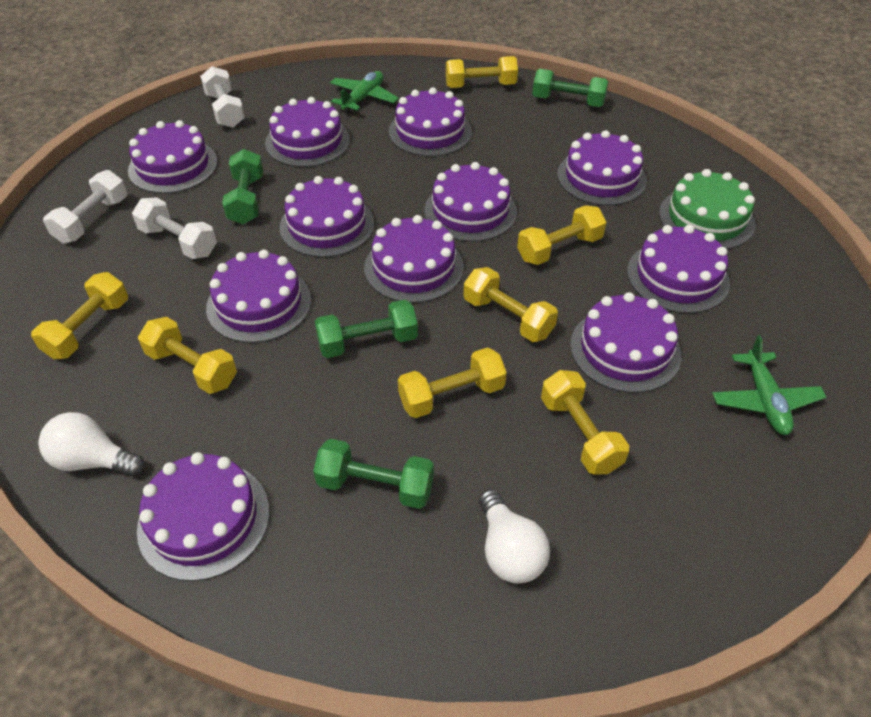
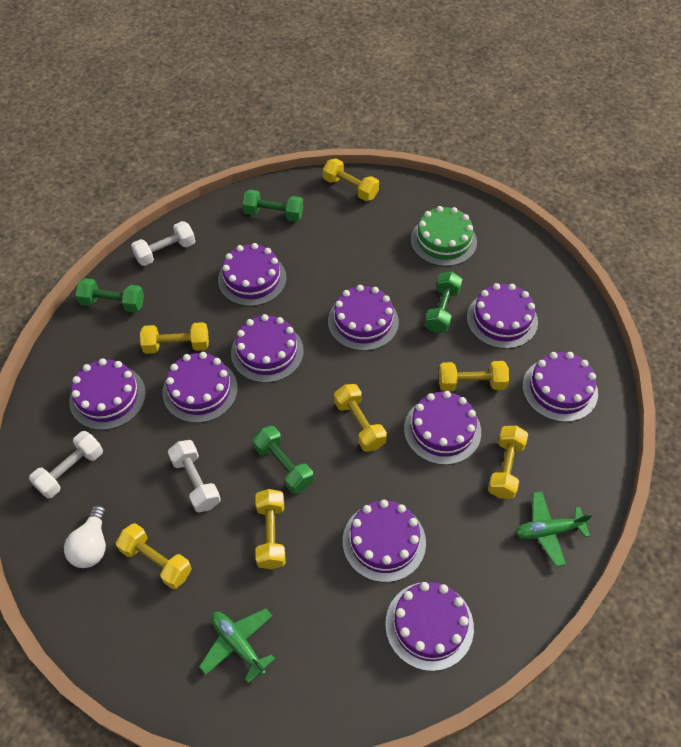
purple cake: [128,120,218,194] [137,452,269,581] [206,250,311,343] [265,97,350,167] [279,176,374,257] [364,215,464,303] [389,87,472,157] [424,162,517,242] [557,130,647,206] [570,292,681,393] [627,225,730,313] = 11 -> [69,358,146,430] [163,352,238,423] [218,243,287,306] [231,314,304,383] [328,285,399,351] [343,500,426,582] [385,582,474,671] [404,391,481,465] [467,283,538,349] [522,352,598,422] = 10
white light bulb: [38,412,145,476] [479,489,550,584] = 2 -> [64,505,106,568] = 1

